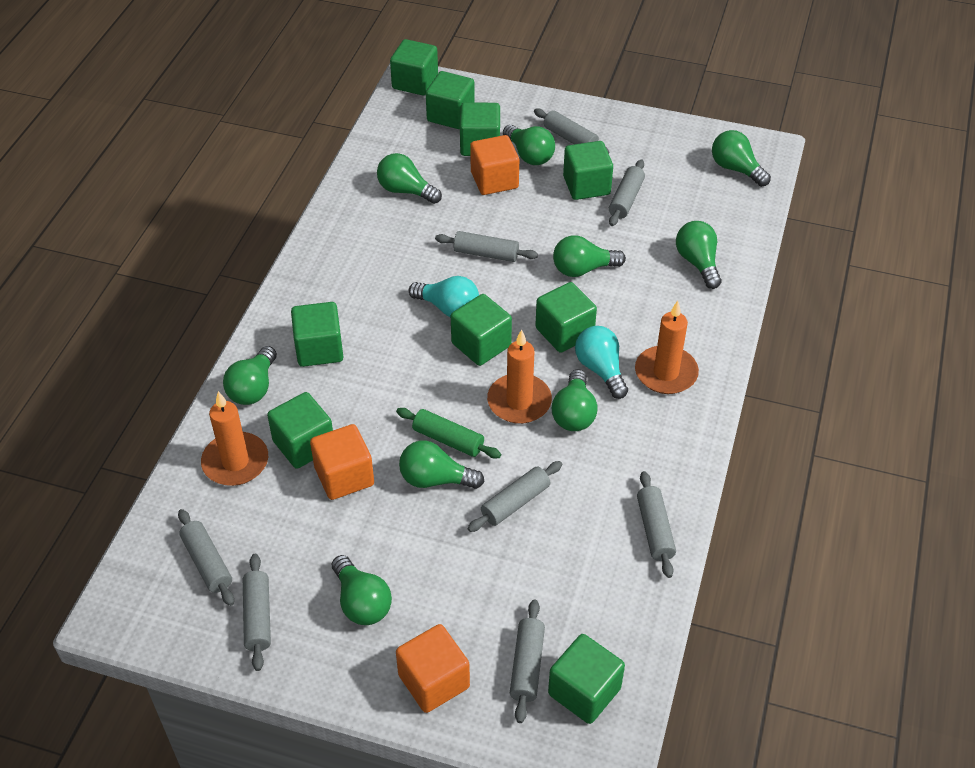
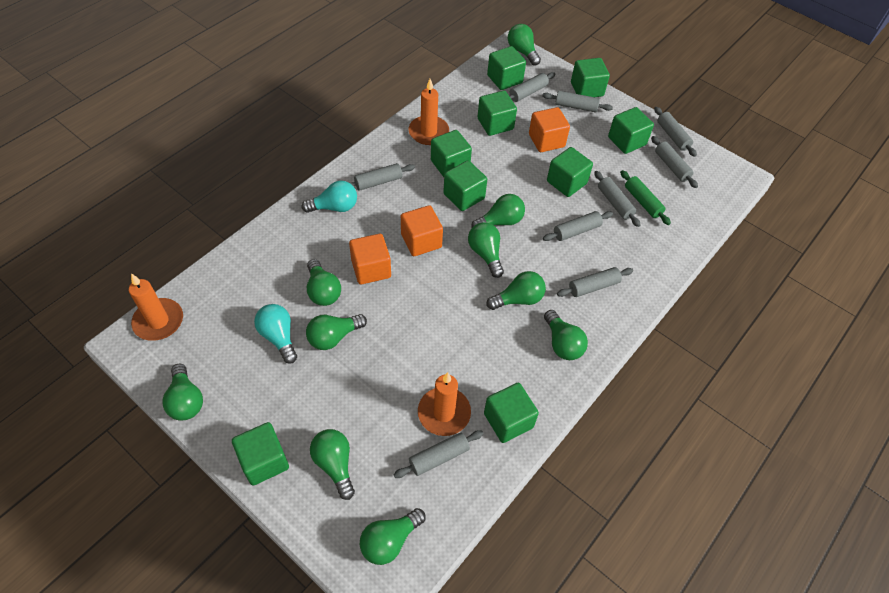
green light bulb: [223,346,277,405] [332,555,392,625] [377,153,442,204] [399,440,484,489] [503,125,555,165] [552,369,598,431] [553,235,626,277] [676,221,721,289] [712,130,771,187] = 9 -> [162,363,203,421] [306,314,367,350] [307,259,341,306] [310,429,355,500] [360,508,426,565] [468,222,504,278] [471,194,525,227] [487,271,546,310] [508,24,541,65] [544,310,588,360] = 10
grey rolling pin: [178,509,234,606] [243,554,271,671] [435,231,538,262] [468,461,562,532] [510,600,545,723] [534,108,609,154] [609,159,645,226] [637,471,676,578] = 8 -> [350,163,415,191] [394,430,484,478] [509,72,555,102] [542,91,613,113] [543,211,613,241] [557,267,633,297] [594,171,641,227] [651,136,698,188] [654,107,697,157] = 9

